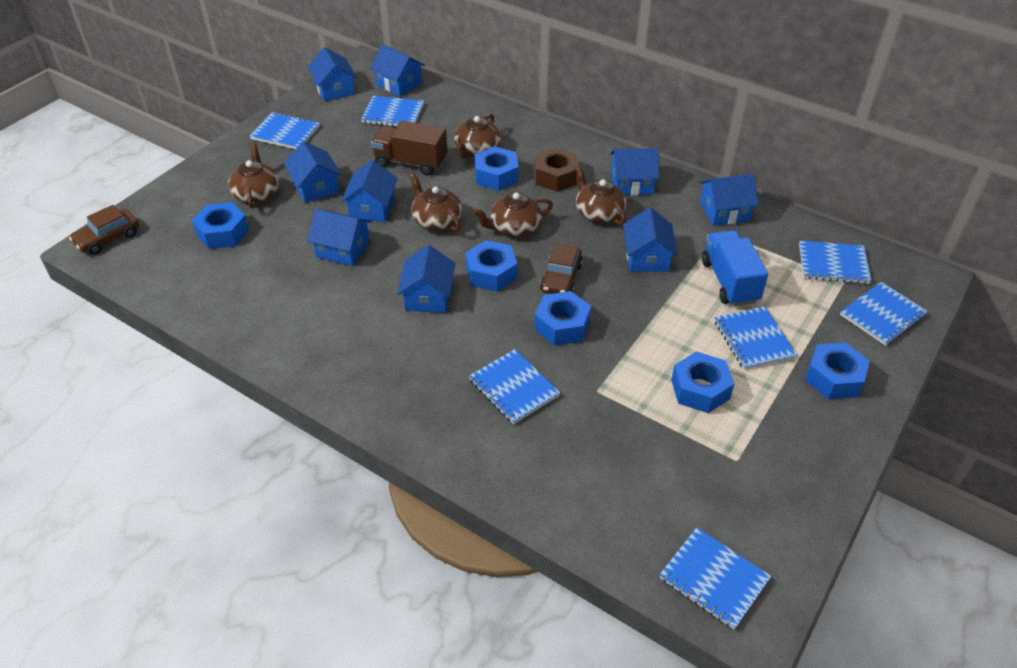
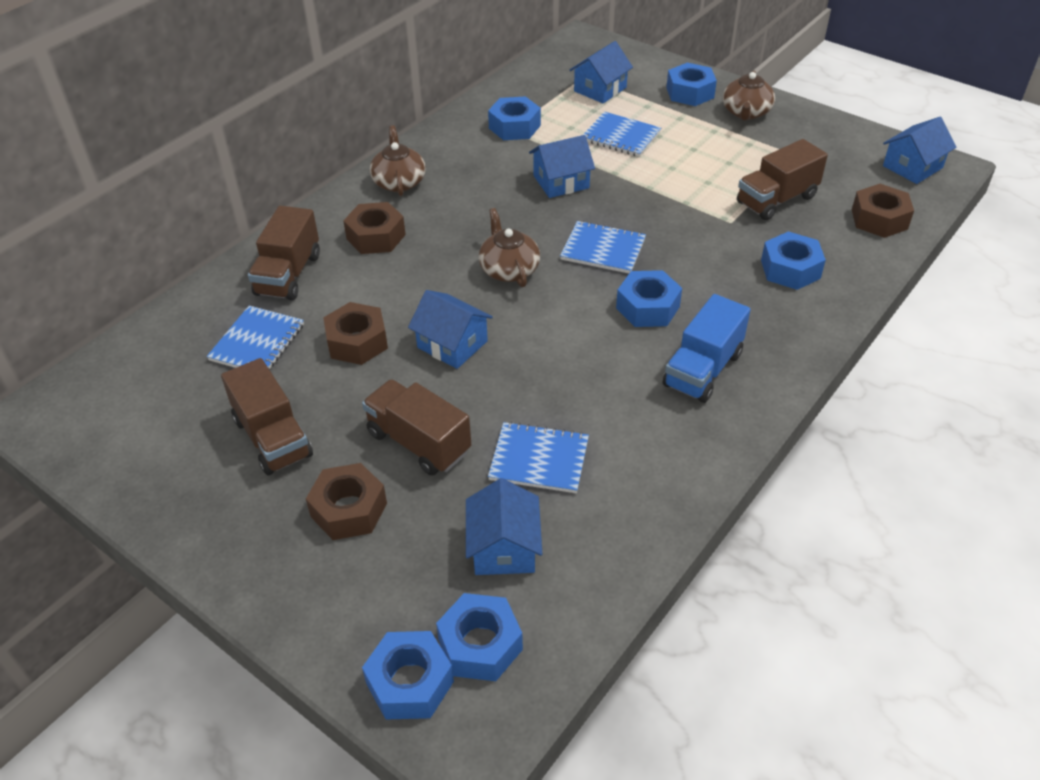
blue house: [284,141,342,203] [307,209,371,266] [308,47,357,102] [341,160,398,222] [370,44,425,96] [397,245,455,313] [610,148,660,195] [623,208,678,272] [700,174,759,226] = 9 -> [408,290,493,369] [466,478,542,575] [529,135,595,198] [570,41,633,103] [883,117,956,184] = 5
blue notebook: [250,112,320,149] [361,96,424,126] [469,349,561,424] [659,528,771,630] [715,307,797,370] [799,240,872,284] [840,282,928,346] = 7 -> [207,306,304,370] [488,422,589,493] [560,221,646,273] [583,112,661,157] = 4
brown car: [69,205,139,255] [540,242,583,294] = 2 -> none = 0
brown nut: [535,147,578,192] = 1 -> [306,463,387,540] [323,302,388,365] [343,202,406,254] [852,184,914,238] = 4
brown teapot: [229,143,279,208] [409,173,462,232] [454,113,501,159] [473,192,553,237] [575,165,627,225] = 5 -> [370,125,426,196] [479,208,540,287] [723,71,775,121] = 3
brown truck: [371,121,448,176] = 1 -> [221,358,313,476] [248,206,320,301] [362,379,471,476] [737,139,828,220] = 4

